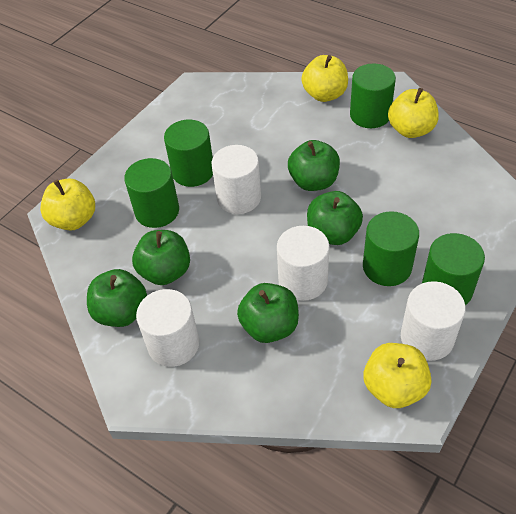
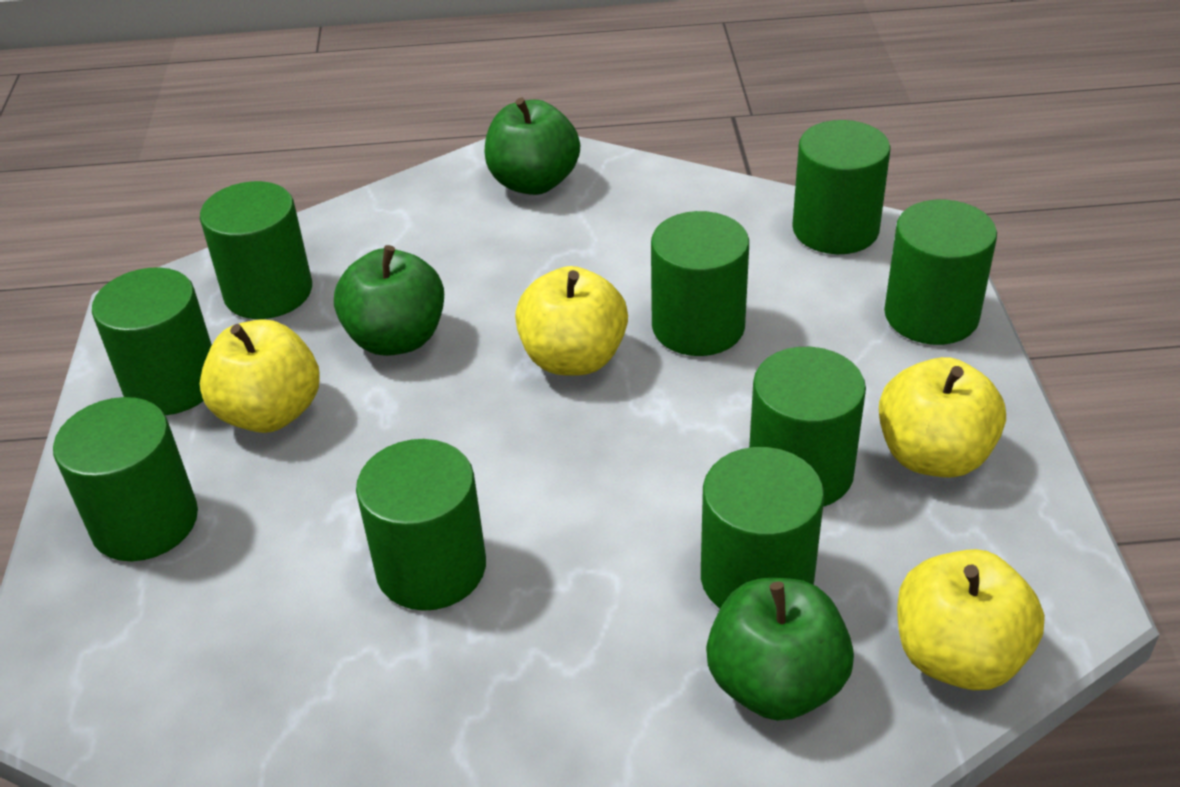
green apple: [87,269,147,327] [132,230,190,285] [237,283,299,343] [288,140,340,191] [307,191,363,245] = 5 -> [334,245,444,356] [484,97,580,195] [706,578,854,721] = 3
green cylinder: [124,158,179,228] [164,120,213,187] [350,64,396,128] [363,211,419,286] [422,233,485,305] = 5 -> [53,397,198,561] [92,267,212,415] [200,181,312,319] [356,439,486,611] [651,211,749,356] [701,447,824,609] [749,347,866,507] [792,120,891,254] [884,200,997,345] = 9
white cylinder: [136,289,199,367] [212,145,261,214] [277,226,329,301] [401,281,466,361] = 4 -> none = 0

